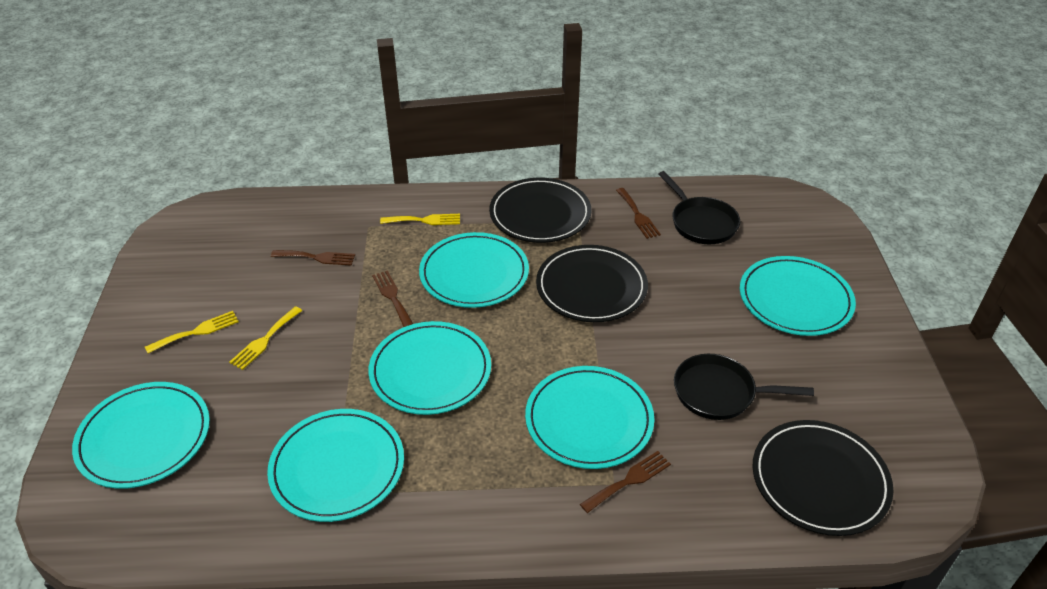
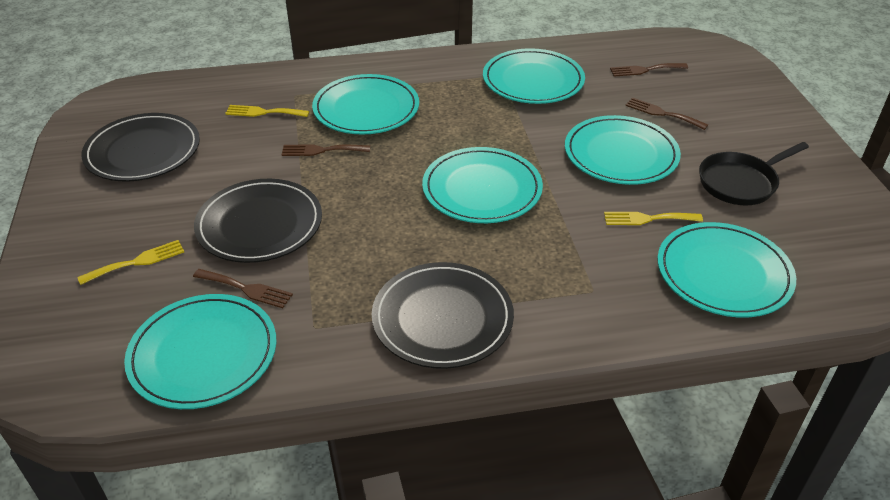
black pan: [658,171,740,244] [674,354,814,420] = 2 -> [699,142,809,205] = 1

